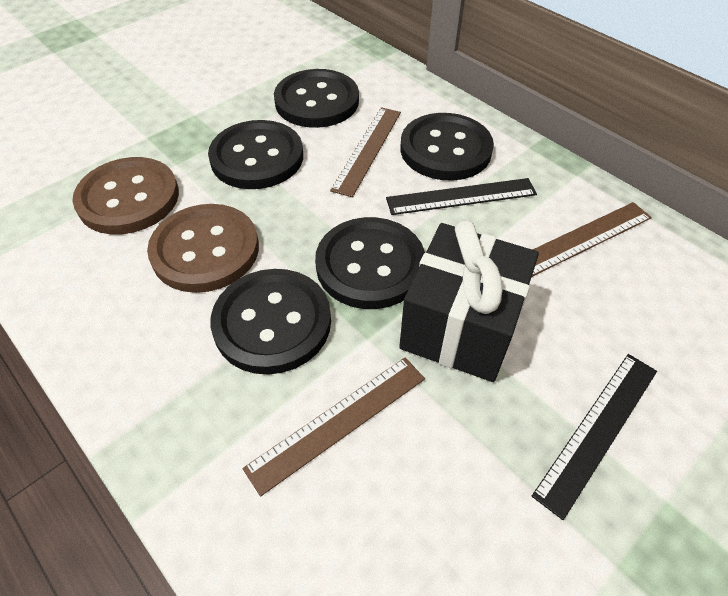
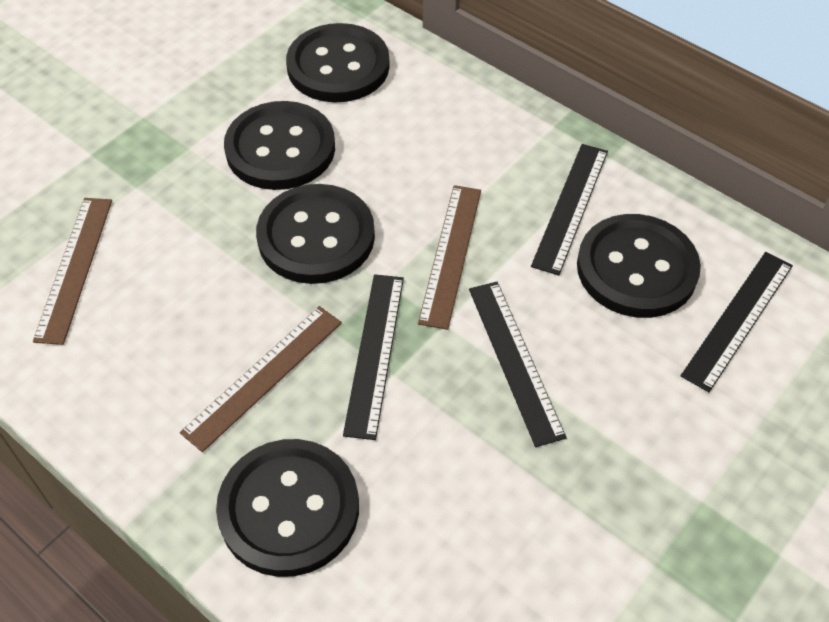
black gift: [399,220,539,382] = 1 -> none = 0
black ruler: [386,178,537,215] [532,354,657,520] = 2 -> [343,274,404,440] [469,282,567,447] [531,144,608,275] [681,252,793,392] = 4
brown button: [72,157,179,234] [147,204,259,293] = 2 -> none = 0

